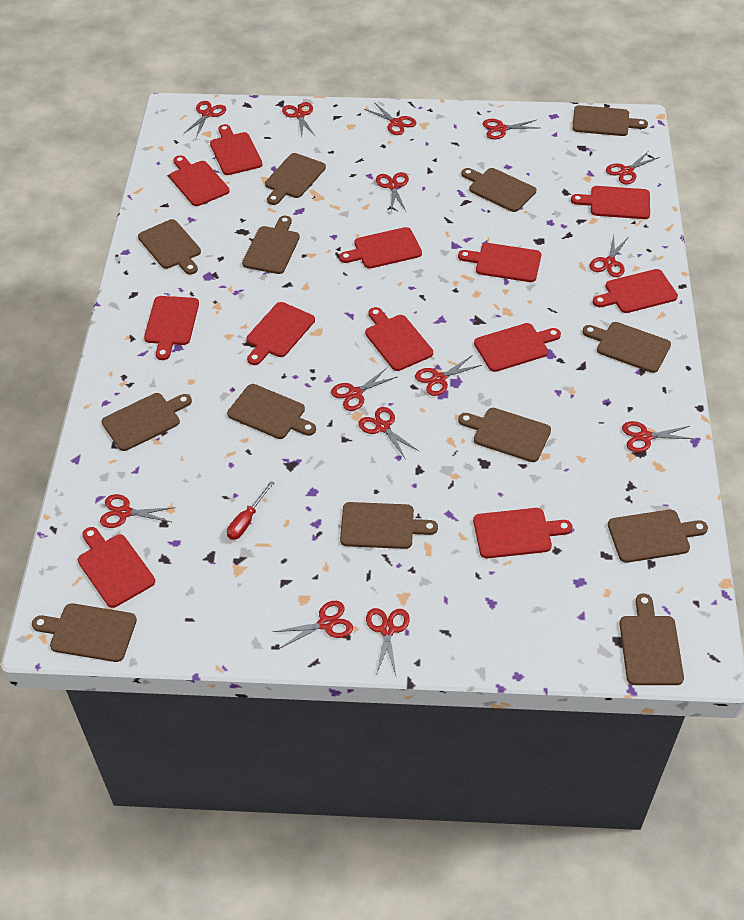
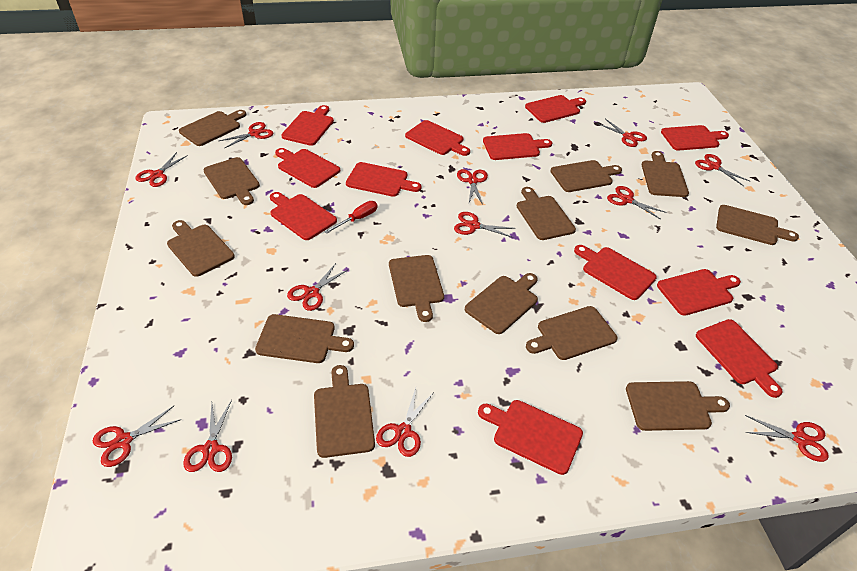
red scissors: [100,494,175,528] [183,101,226,138] [273,601,353,649] [282,102,316,137] [331,367,397,411] [358,407,420,460] [365,102,416,135] [366,608,410,675] [376,172,409,211] [415,355,482,396] [482,119,538,139] [590,235,629,277] [606,151,660,184] [622,421,694,452] = 14 -> [93,406,182,467] [135,152,188,187] [183,400,232,472] [219,122,273,148] [287,263,347,311] [376,388,434,457] [454,212,516,238] [457,169,488,205] [597,119,647,147] [607,186,667,219] [695,154,751,186] [745,415,829,462] = 12

